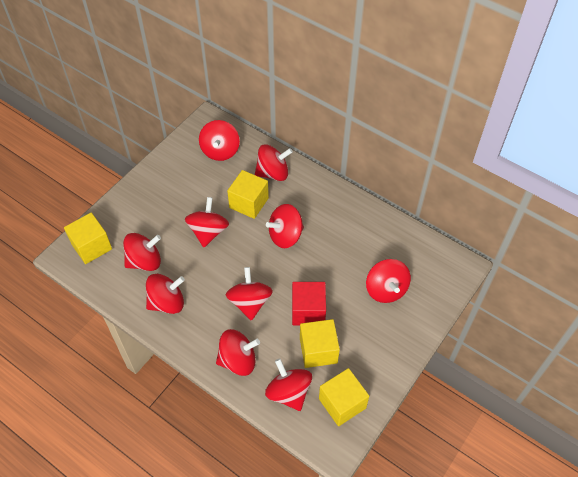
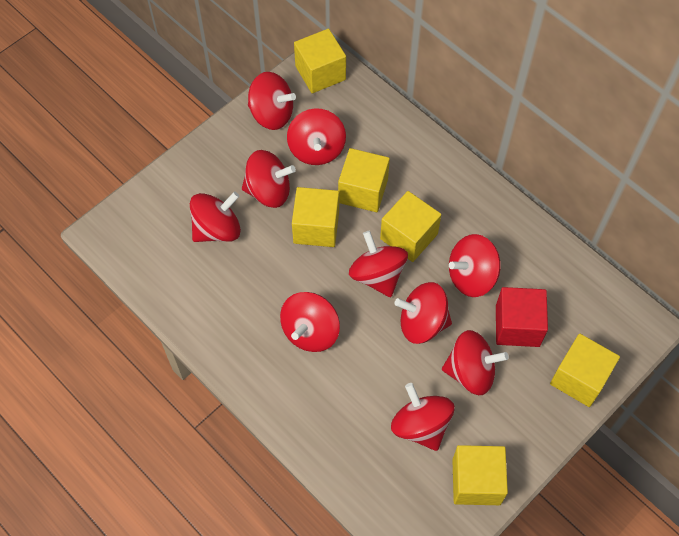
yellow cube: [64,213,112,264] [227,170,269,219] [300,319,340,368] [319,368,369,426] = 4 -> [292,187,339,247] [294,29,346,93] [338,148,390,212] [380,191,441,262] [452,445,508,505] [550,333,620,407] = 6

